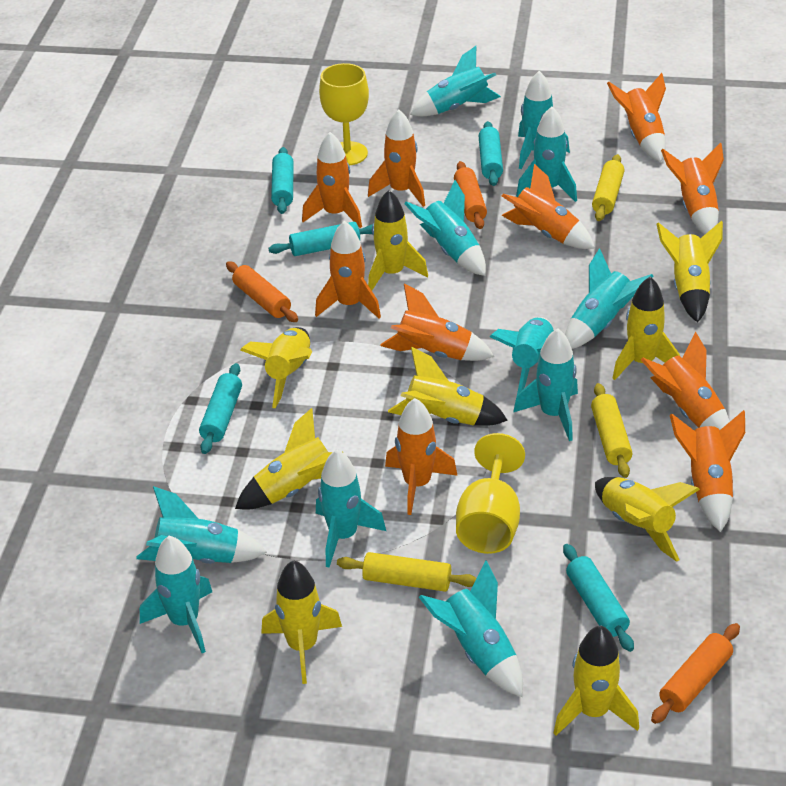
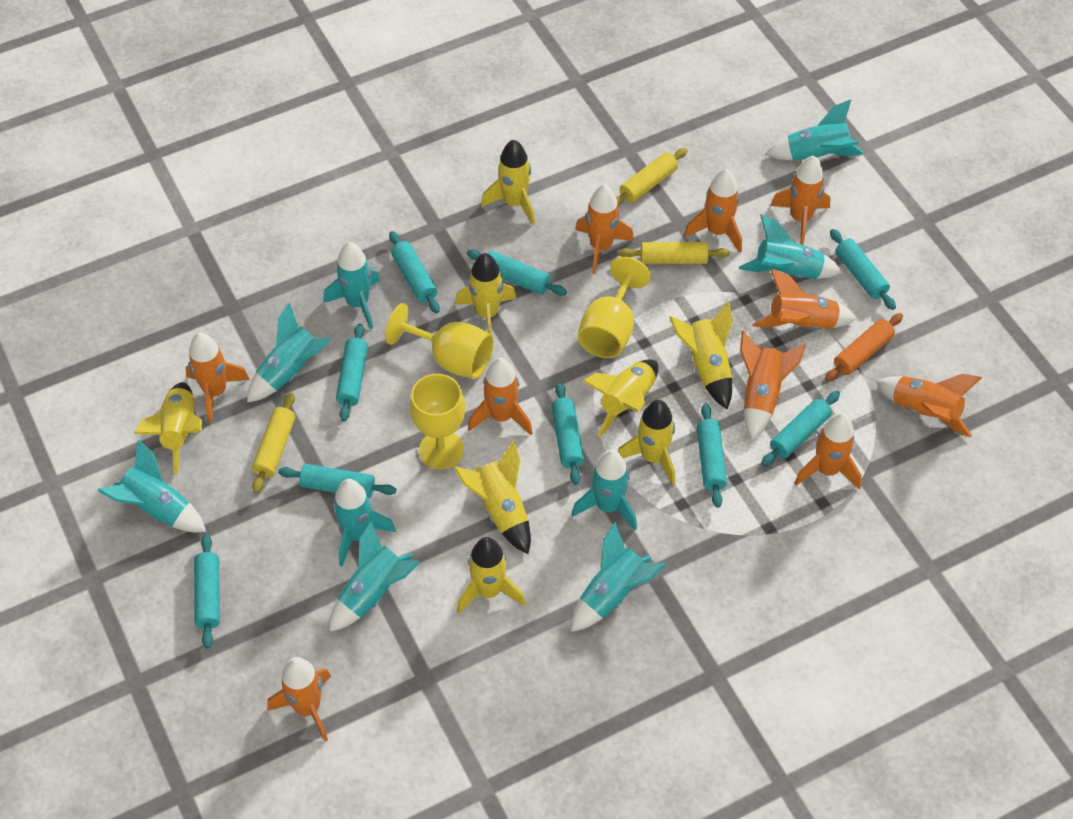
orange rolling pin: [226,261,298,322] [454,161,487,229] [651,623,740,724] = 3 -> [825,313,903,381] = 1
turquoise rocket: [136,486,267,564] [140,536,212,653] [316,450,386,567] [404,180,486,276] [410,46,501,116] [419,561,523,697] [490,317,554,394] [513,328,578,441] [516,106,577,202] [518,71,570,169] [565,248,654,349] = 11 -> [97,440,206,532] [247,302,332,403] [323,242,380,330] [329,521,420,632] [333,479,396,567] [571,522,666,632] [572,450,637,531] [739,214,842,279] [766,99,864,161] = 9
turquoise rolling pin: [199,363,242,454] [269,222,373,256] [271,147,294,214] [479,121,503,186] [563,544,634,652] = 5 -> [194,534,220,648] [278,464,396,498] [336,324,368,421] [389,231,440,313] [467,250,567,296] [551,383,584,485] [697,403,727,508] [761,391,840,466] [830,229,896,310] = 9
yellow goblet: [319,63,369,165] [456,433,525,554] = 2 -> [385,303,494,379] [410,374,465,469] [578,257,651,358] = 3
yellow rocket: [235,408,333,510] [240,327,312,408] [261,560,342,684] [368,190,428,291] [388,347,508,426] [554,625,639,736] [595,477,700,562] [612,276,680,380] [656,221,723,323] = 9 -> [134,382,202,476] [453,440,531,554] [455,253,516,335] [457,537,525,614] [481,139,535,225] [583,359,659,437] [618,400,675,485] [669,301,733,409] = 8

